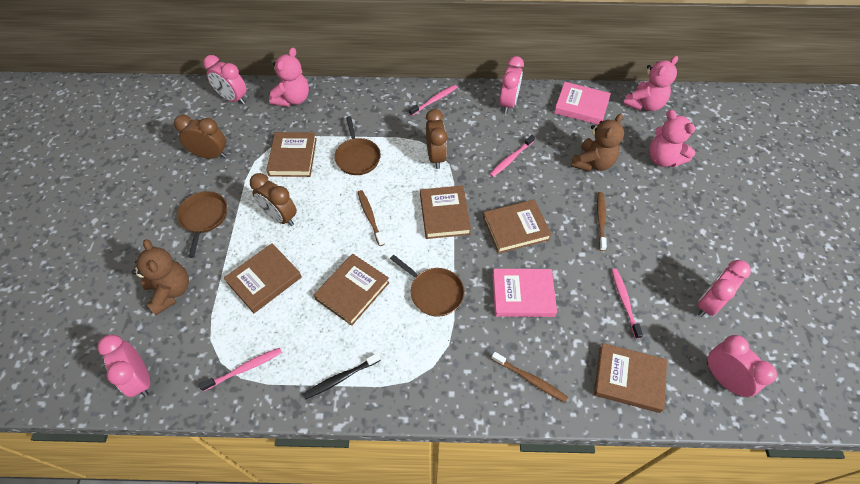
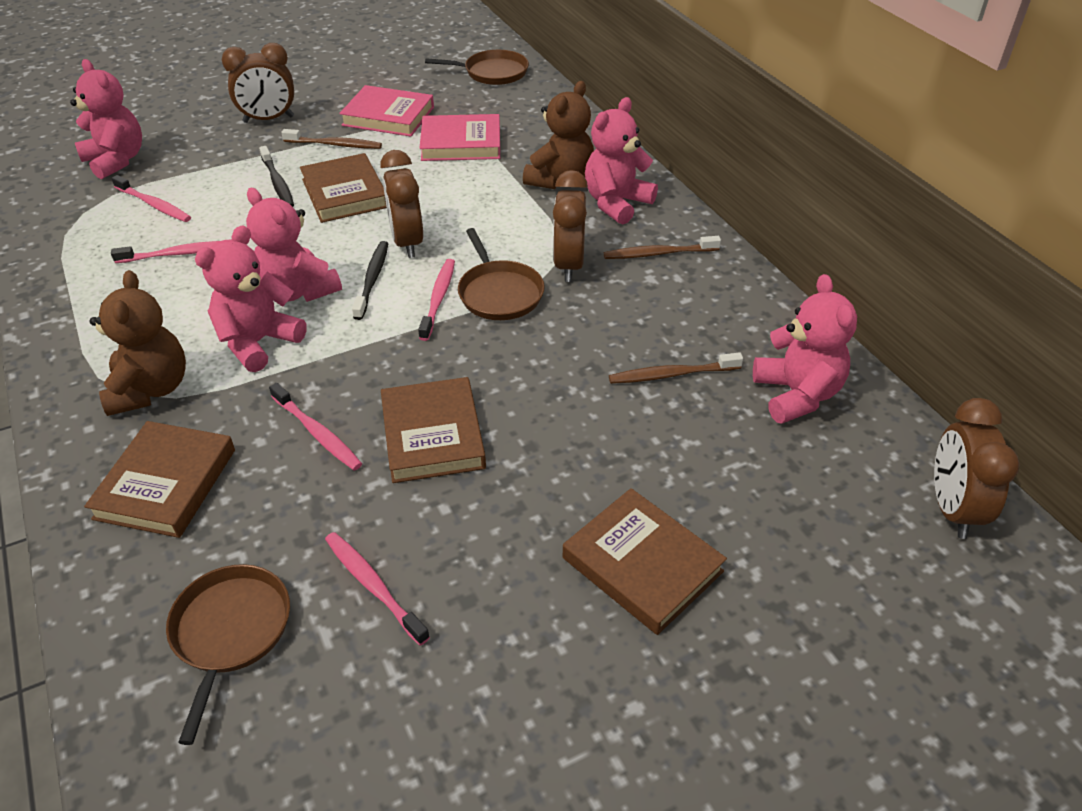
black toothbrush: [303,353,381,400] = 1 -> [259,146,294,207] [352,241,388,320] = 2
brown book: [224,243,302,313] [266,132,317,177] [314,254,390,326] [420,186,471,239] [483,200,552,254] [594,343,667,413] = 6 -> [84,421,235,538] [300,153,387,223] [381,377,486,483] [563,488,727,635] = 4
brown clock: [174,115,226,159] [250,173,297,226] [426,109,447,169] = 3 -> [222,43,294,123] [380,150,423,258] [553,170,588,282] [934,398,1020,539] = 4
pink clock: [97,334,150,397] [203,55,247,104] [500,56,524,114] [697,260,751,317] [707,335,777,397] = 5 -> none = 0
pink teddy bear: [269,47,309,107] [623,56,678,111] [649,110,696,167] = 3 -> [70,59,142,179] [195,225,307,372] [246,188,342,302] [585,97,658,225] [753,274,857,424] = 5
pink toothbrush: [199,348,282,391] [409,85,457,116] [490,135,535,177] [612,268,643,339] = 4 -> [111,175,191,222] [111,241,219,263] [269,383,362,471] [325,532,430,646] [418,259,455,341] = 5

